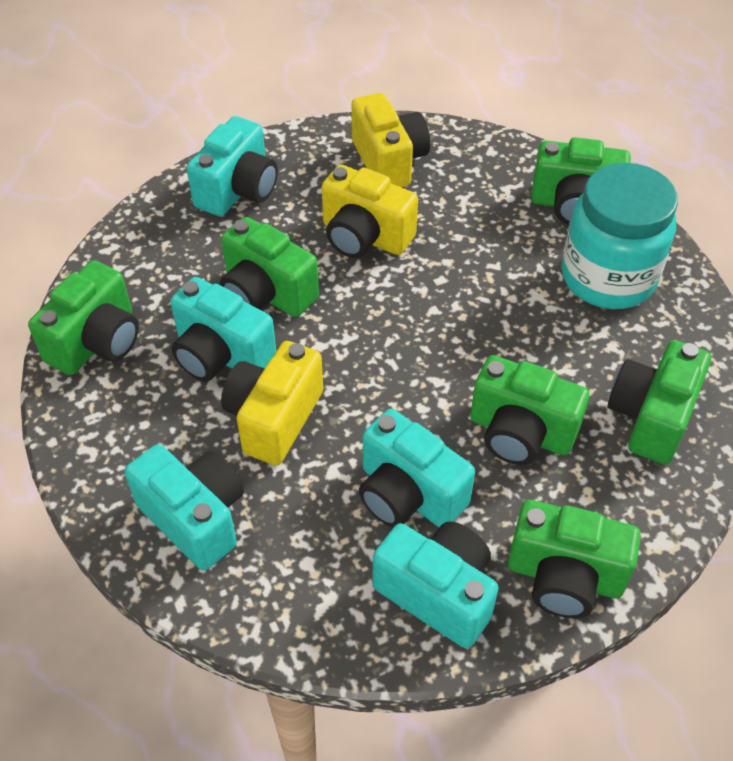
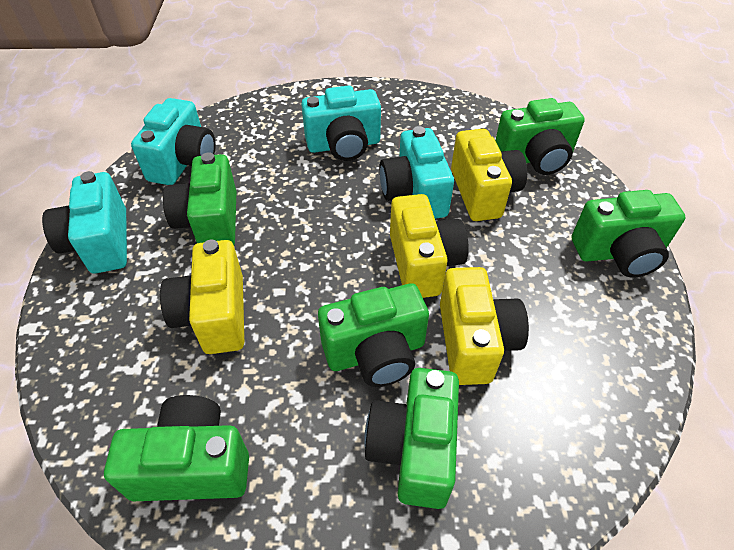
turquoise camera: [125,444,244,571] [171,277,276,381] [186,116,278,217] [359,409,475,528] [372,521,499,649] = 5 -> [42,171,127,273] [131,98,216,185] [301,86,381,161] [379,126,454,219] = 4
turquoise jar: [562,163,678,309] = 1 -> none = 0
yellow camera: [221,341,323,465] [322,165,418,258] [352,93,430,188] = 3 -> [160,240,244,354] [390,194,469,298] [440,267,529,385] [451,129,527,221] = 4

